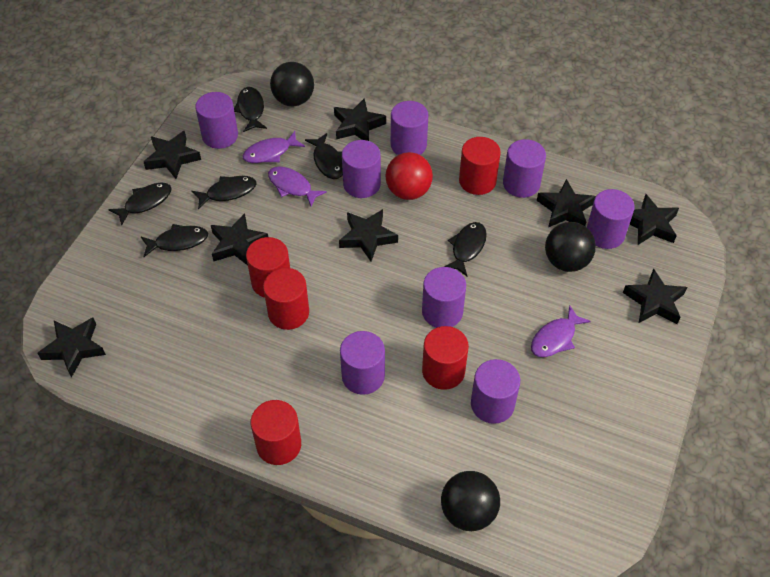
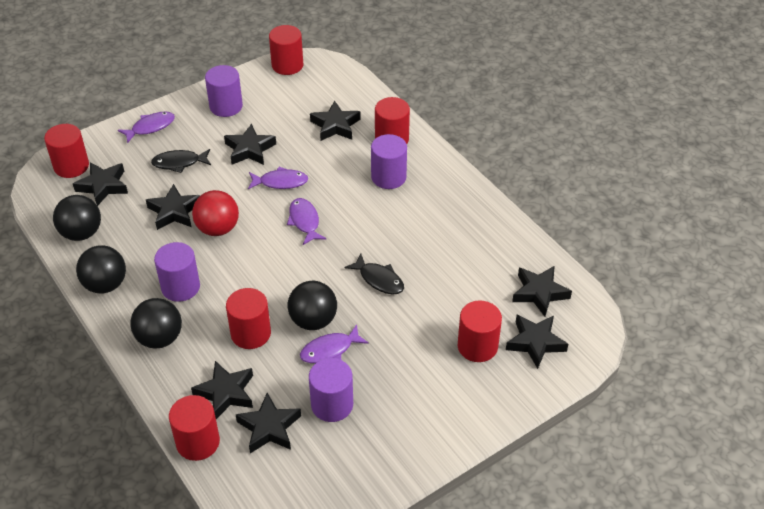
black ball: [270,62,314,106] [441,471,500,531] [545,222,596,272] = 3 -> [53,195,101,241] [76,245,126,294] [130,298,182,349] [288,281,337,330] = 4
black fish: [108,183,172,226] [141,224,208,257] [191,176,256,210] [234,87,267,132] [305,133,343,179] [444,222,487,276] = 6 -> [151,149,211,173] [344,254,404,295] = 2
purple cylinder: [195,92,238,149] [340,331,385,395] [342,140,381,198] [391,101,428,155] [422,267,466,328] [471,359,520,424] [503,139,546,198] [587,189,635,249] = 8 -> [154,242,200,302] [205,65,243,117] [309,358,353,422] [371,134,407,189] = 4
purple fish: [243,131,305,163] [268,166,327,207] [531,305,591,357] = 3 -> [118,112,175,143] [248,167,308,189] [287,198,326,245] [300,324,369,363] = 4
red cylinder: [246,237,290,298] [251,400,301,465] [263,268,309,330] [422,326,469,390] [459,137,501,195] = 5 -> [44,124,89,178] [169,395,220,461] [226,288,271,349] [269,25,303,75] [375,97,410,144] [458,300,502,362] = 6

